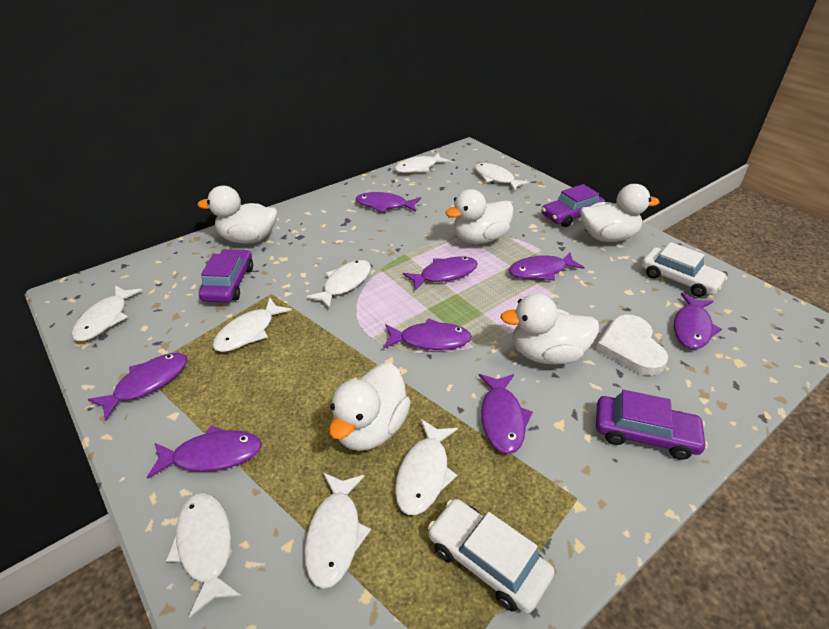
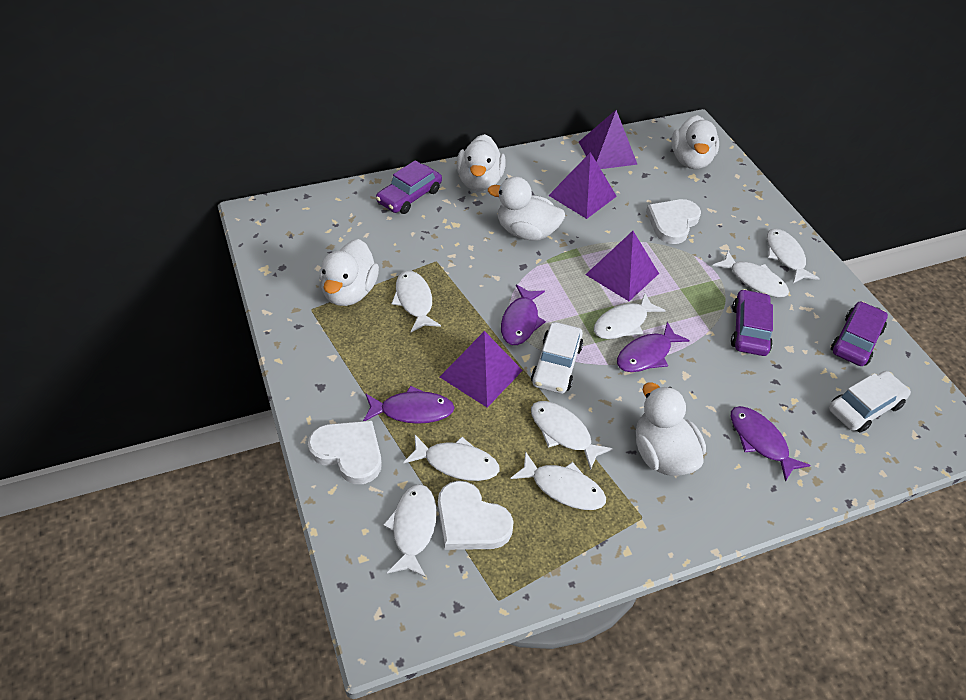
purple fish: [88,353,188,420] [147,426,262,479] [356,192,420,212] [383,318,472,350] [403,256,478,291] [479,374,533,454] [509,252,585,281] [674,293,722,349] = 8 -> [363,386,455,424] [501,284,546,345] [617,322,690,372] [731,406,810,482] = 4
purple pyramid: none = 0 -> [440,331,523,407] [548,152,617,219] [579,110,638,169] [585,231,659,301] = 4
white heart: [596,315,668,376] = 1 -> [308,420,382,484] [438,481,514,550] [646,199,701,244] = 3

